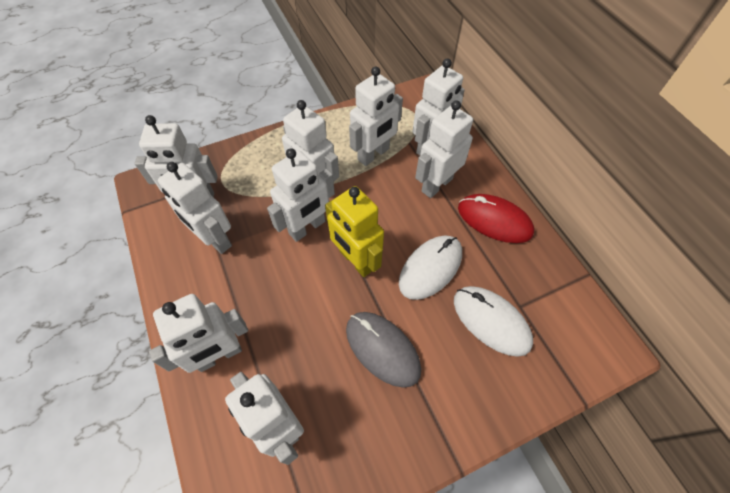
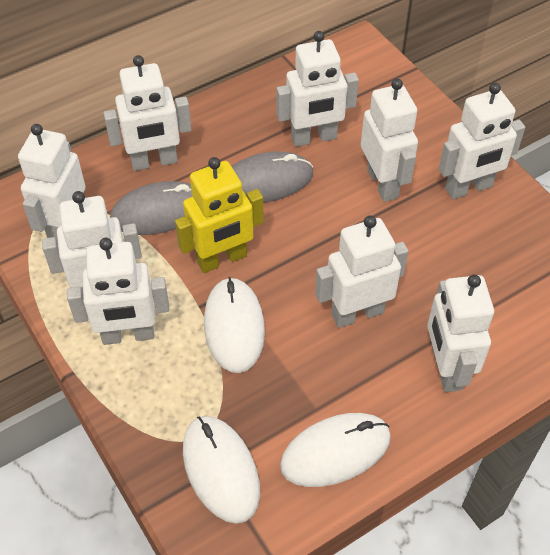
grey mouse: [346,312,421,388] = 1 -> [110,181,193,235] [232,151,313,203] = 2
red mouse: [458,194,534,243] = 1 -> none = 0
white mouse: [399,235,462,300] [454,286,533,357] = 2 -> [183,416,260,524] [204,277,265,373] [280,413,391,487] = 3

